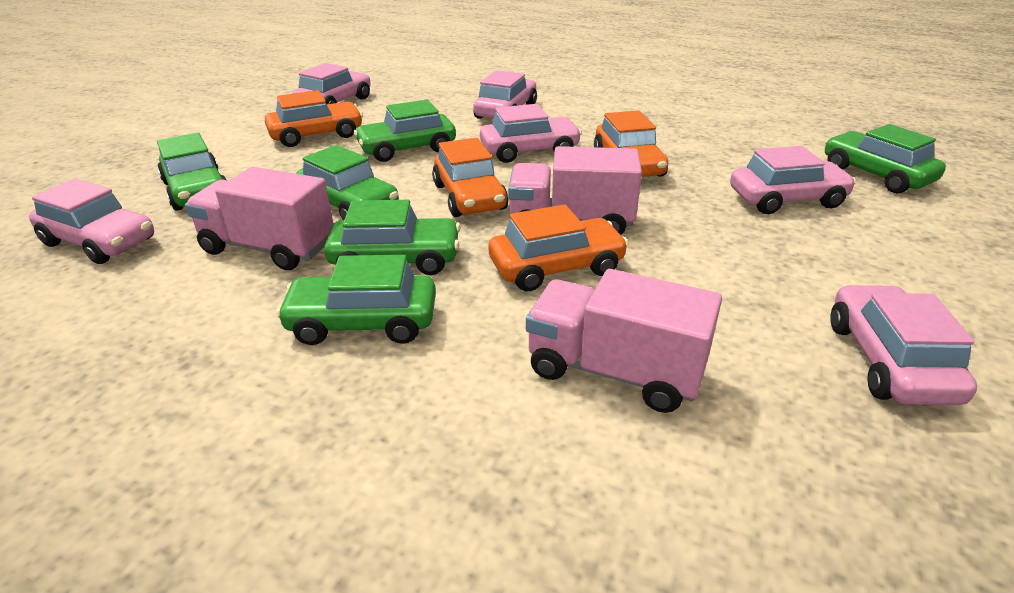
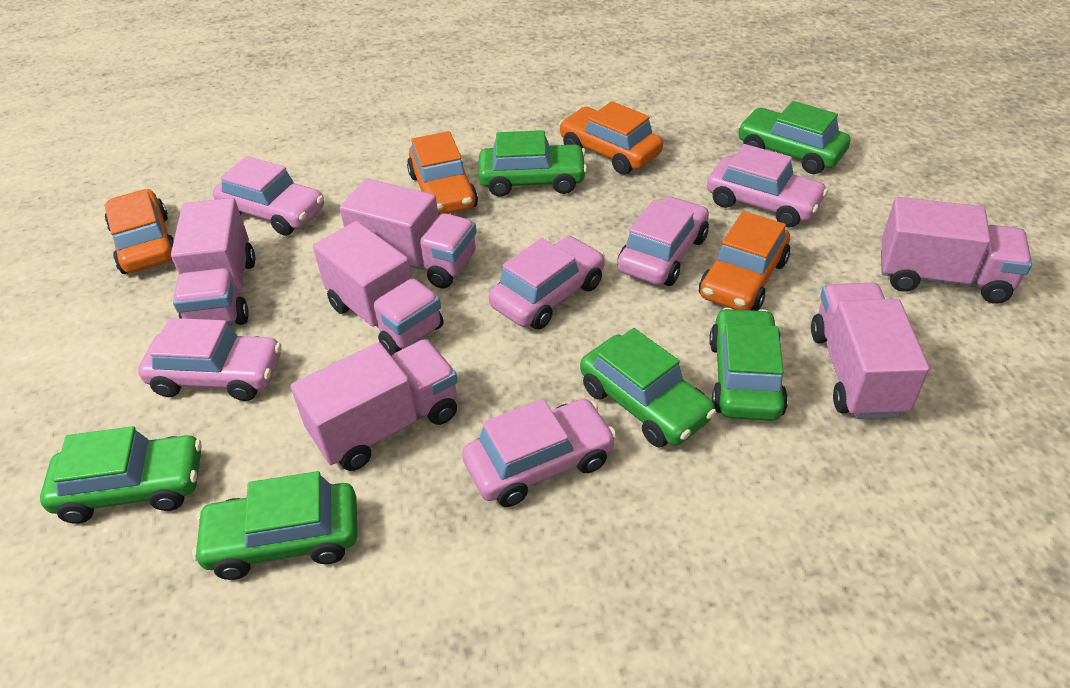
pink truck: [185,167,333,270] [508,146,642,235] [526,269,722,413] = 3 -> [171,198,255,325] [291,339,458,471] [313,221,444,357] [340,179,477,289] [811,283,929,419] [881,197,1032,304] = 6

